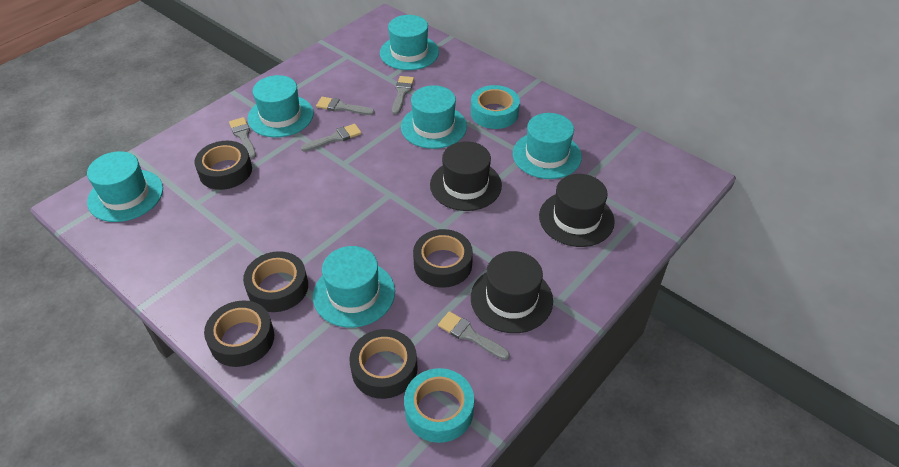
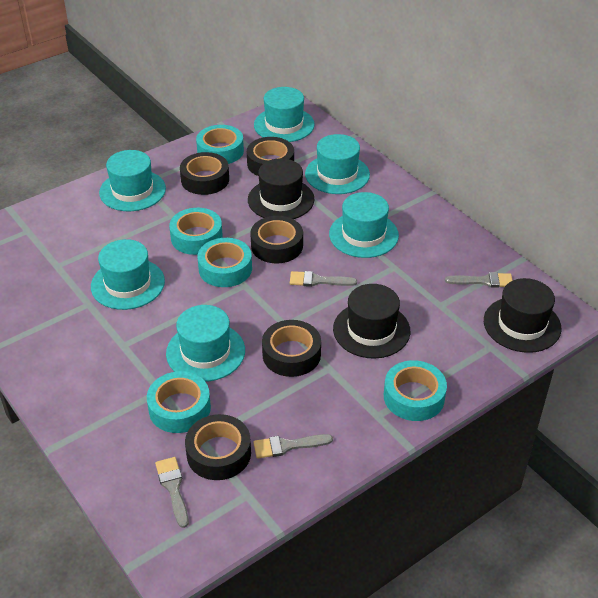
grey brush: [229,117,256,159] [301,124,362,152] [316,97,375,115] [392,76,414,114] [438,311,510,360] = 5 -> [155,457,189,528] [253,434,333,459] [290,271,357,287] [445,272,513,288] = 4
turquoise tape: [404,368,474,443] [471,85,520,129] = 2 -> [147,371,211,433] [169,208,223,255] [196,125,244,164] [197,238,252,287] [384,360,447,421] = 5

